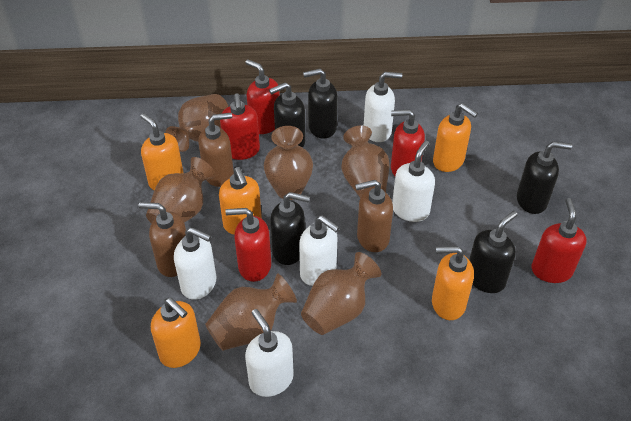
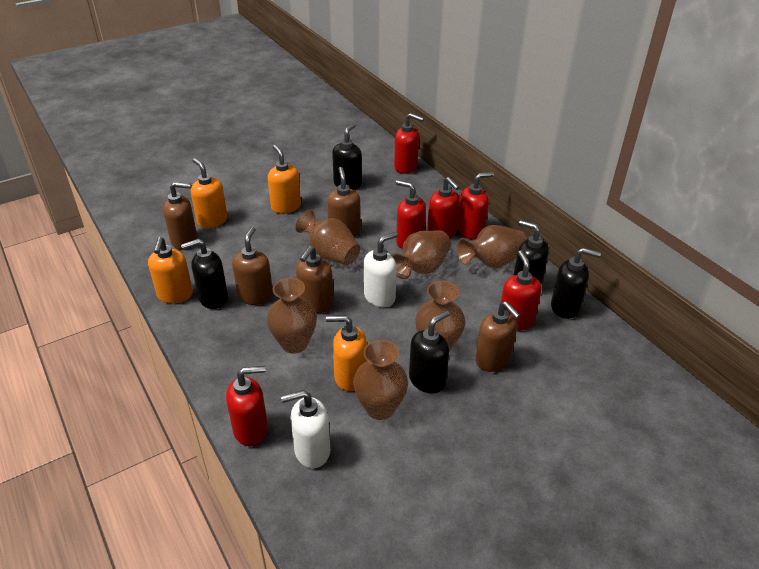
brown soap dispenser: [139,202,186,277] [198,113,234,187] [355,180,393,252] = 3 -> [163,182,197,250] [232,227,273,305] [296,246,334,313] [327,167,361,237] [475,301,520,372] = 5
orange soap dispenser: [140,113,184,191] [151,298,201,368] [219,167,262,235] [432,246,474,320] [433,103,478,172] = 5 -> [148,237,193,304] [191,158,228,228] [268,145,301,214] [326,315,367,391] = 4
red soap dispenser: [220,93,260,160] [225,208,271,282] [245,59,280,134] [391,109,425,176] [532,198,587,283] = 5 -> [226,366,268,446] [394,113,423,174] [396,180,426,249] [427,177,460,238] [457,172,494,240] [501,250,542,331] = 6
white soap dispenser: [174,227,216,300] [245,309,294,397] [299,215,340,286] [364,72,402,142] [392,141,435,222] = 5 -> [281,390,330,468] [364,232,397,307] = 2

